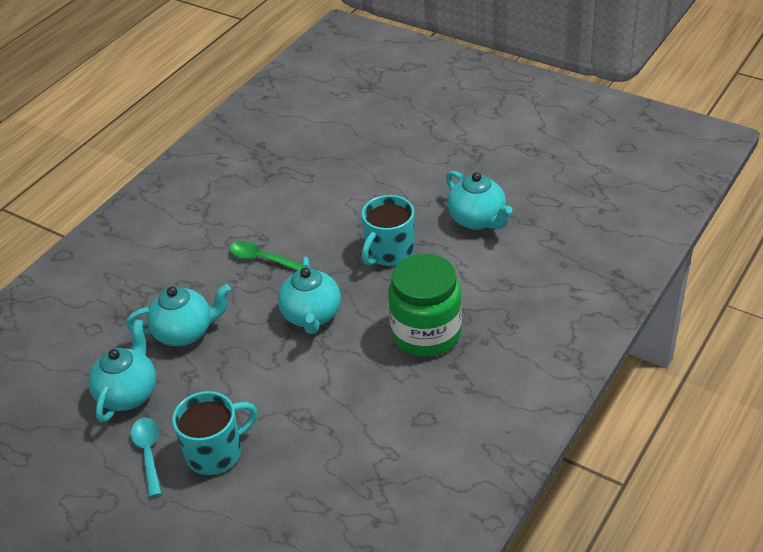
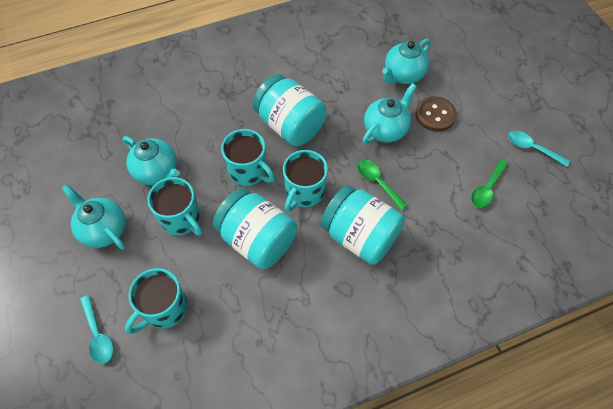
brown button: none = 0 -> [415,96,457,132] = 1
green jar: [388,254,462,357] = 1 -> none = 0
green spoon: [229,241,303,271] = 1 -> [358,160,408,210] [471,159,508,208] = 2
turquoise jar: none = 0 -> [213,188,297,269] [253,74,327,146] [321,185,405,265] = 3
turquoise mug: [172,391,257,475] [361,195,414,266] = 2 -> [125,268,188,334] [147,177,202,236] [221,129,275,186] [283,150,328,212] = 4
turquoise spoon: [131,418,162,497] = 1 -> [80,295,113,364] [508,131,570,167] = 2

